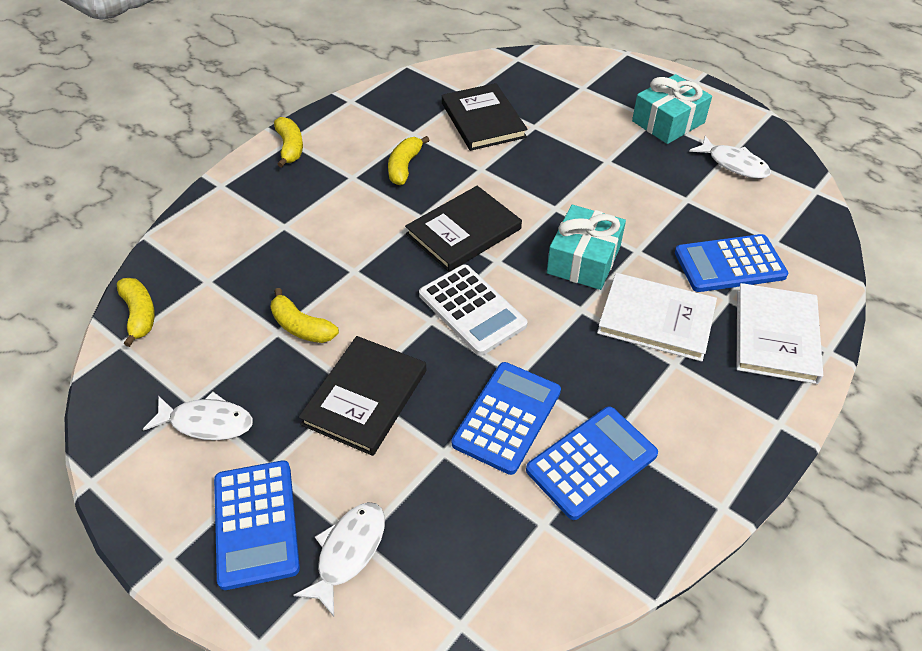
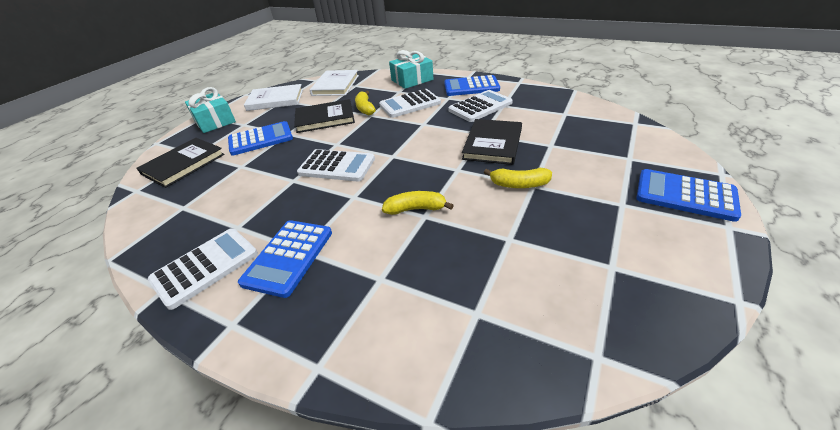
white calculator: [419,265,527,356] = 1 -> [148,228,258,310] [297,149,375,182] [379,89,441,118] [448,90,513,122] = 4
white fish: [143,392,253,440] [293,502,385,616] [689,136,771,179] = 3 -> none = 0
yellow banana: [117,278,155,347] [271,288,339,343] [274,117,303,167] [388,136,430,185] = 4 -> [355,91,376,115] [382,191,454,215] [484,168,552,188] = 3

